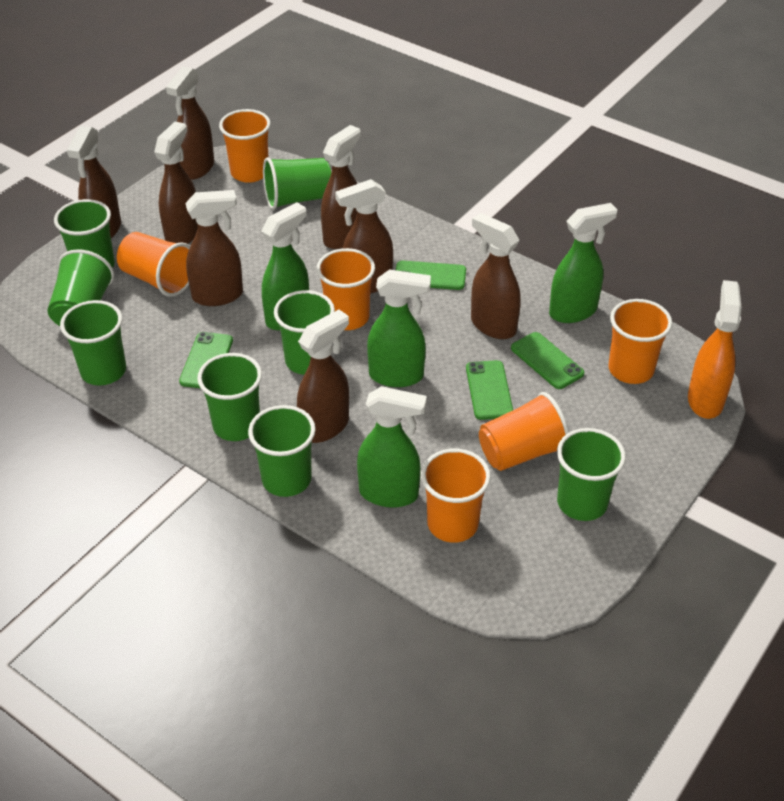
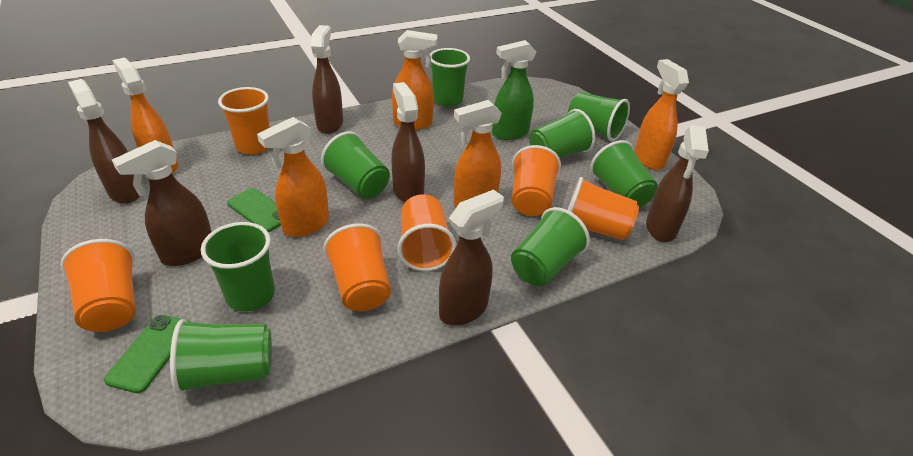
brown spray bottle: [67,126,121,238] [154,122,198,244] [166,67,214,180] [185,190,243,306] [297,310,349,443] [321,125,361,249] [335,179,393,294] [471,213,521,339] = 8 -> [68,79,140,204] [112,140,212,266] [311,25,343,134] [391,82,425,202] [439,189,504,326] [646,125,709,242] = 6
green phone: [179,332,233,388] [396,261,466,290] [466,360,513,420] [511,332,584,389] = 4 -> [104,315,190,393] [227,188,281,232] = 2
green spray bottle: [261,202,309,330] [357,386,427,508] [367,270,431,387] [549,203,618,323] = 4 -> [492,40,536,140] = 1
orange spray bottle: [688,280,742,419] = 1 -> [112,58,178,173] [257,117,329,237] [392,30,437,130] [454,100,502,207] [634,59,689,170] = 5

